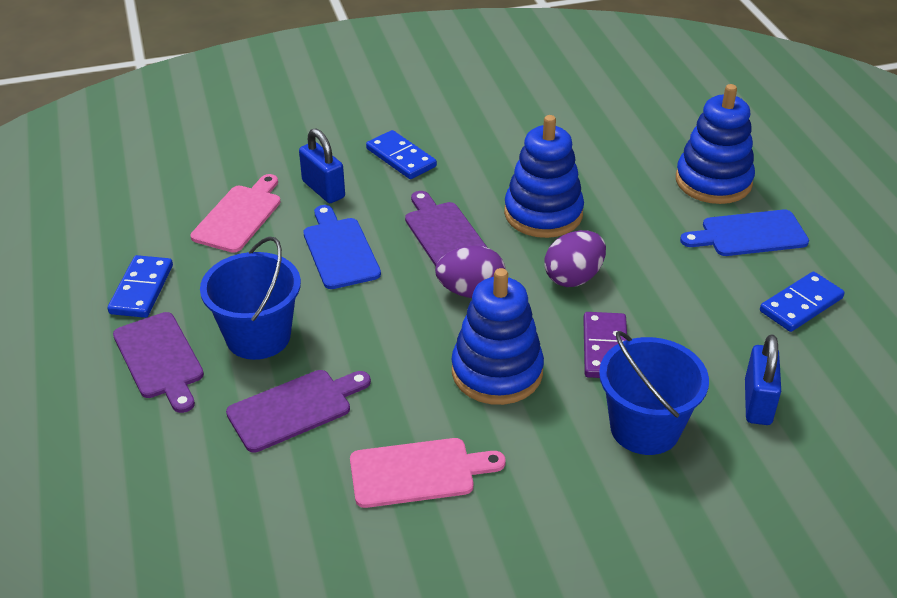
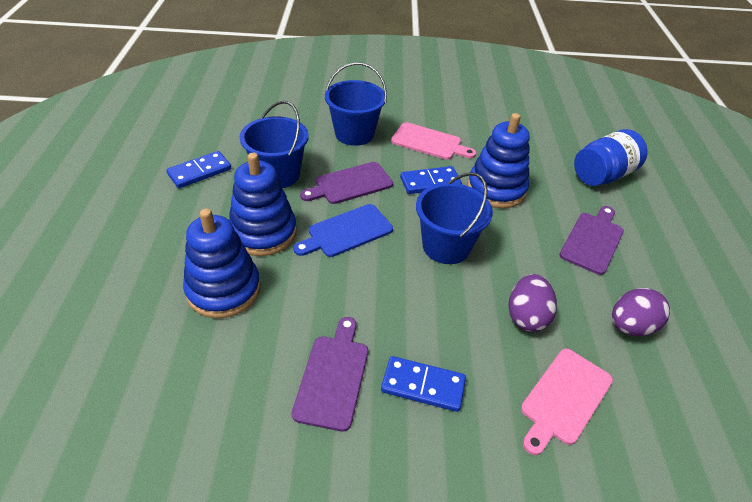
blue bucket: [200,236,301,360] [599,331,709,455] = 2 -> [240,101,309,188] [325,62,387,146] [416,172,493,264] = 3
blue cutting board: [303,205,381,289] [680,210,809,256] = 2 -> [293,204,393,257] = 1
blue jar: none = 0 -> [574,129,647,186] = 1
blue padlock: [299,128,345,203] [745,334,781,425] = 2 -> none = 0
purple domino: [583,312,627,378] = 1 -> none = 0

